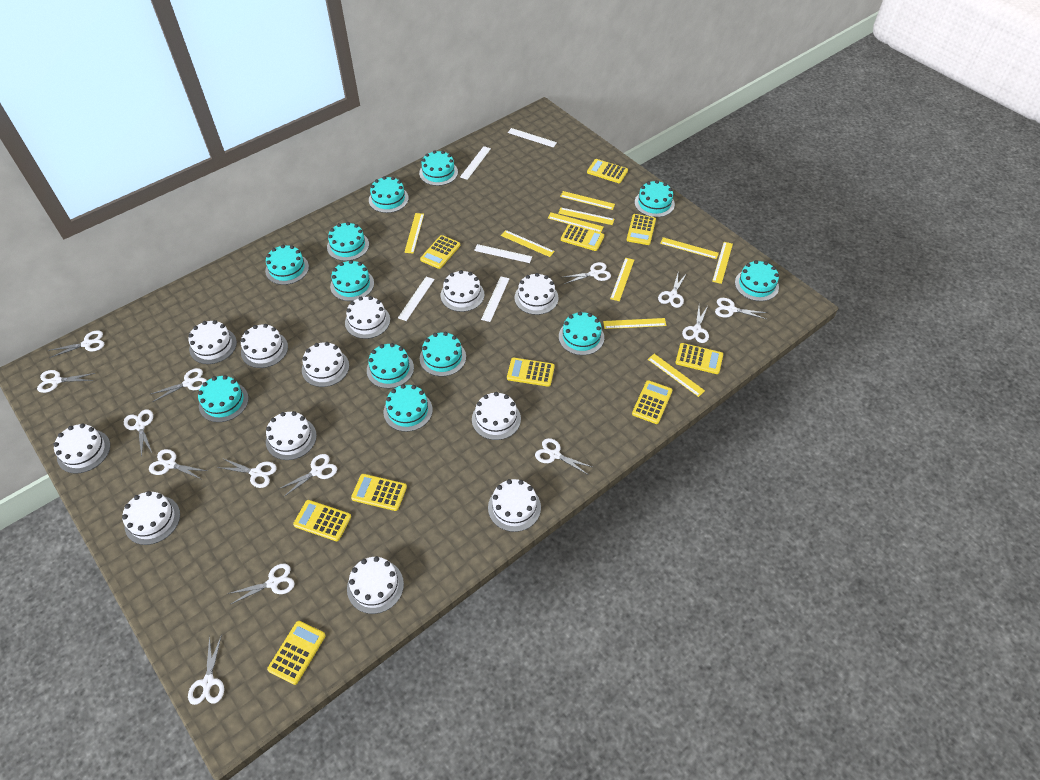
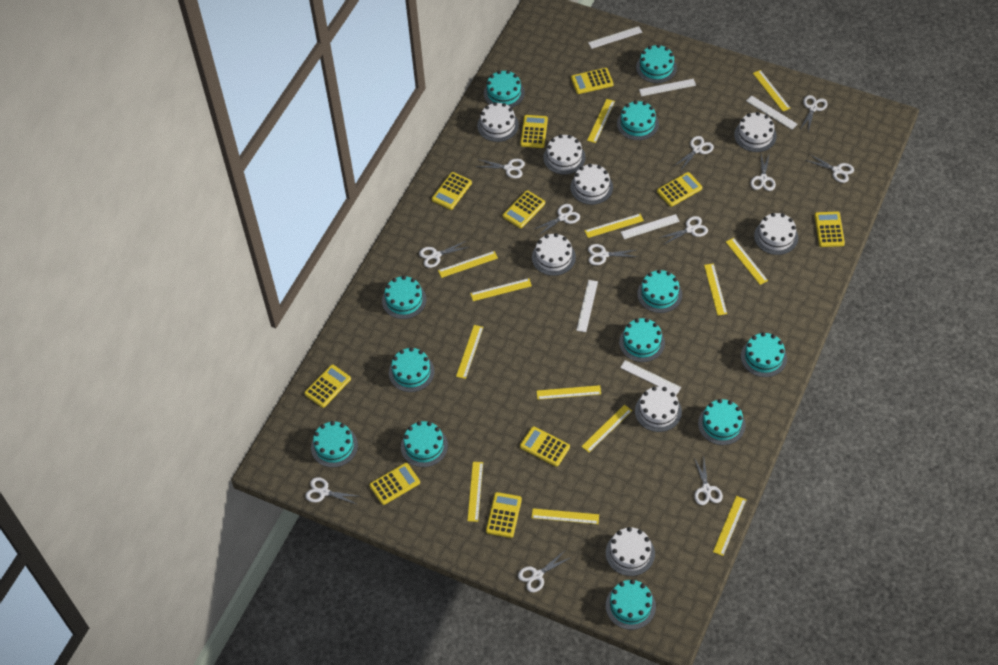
white cake: [53,424,110,474] [122,491,180,545] [188,320,237,364] [241,324,288,368] [266,411,317,460] [302,342,349,387] [345,296,390,339] [347,556,404,614] [441,270,484,312] [472,392,521,440] [488,479,541,532] [514,273,558,315] = 12 -> [477,102,519,142] [532,233,576,276] [543,134,586,175] [570,164,613,205] [606,527,655,576] [635,387,682,432] [734,112,777,152] [754,213,798,255] = 8
white ruler: [398,277,435,321] [460,146,491,180] [474,244,532,263] [481,276,510,322] [508,128,557,147] = 5 -> [576,280,598,332] [588,26,642,49] [620,360,681,395] [621,214,680,239] [639,79,696,96] [746,95,798,129] = 6
white scissors: [37,370,95,393] [49,330,104,358] [124,409,153,457] [149,449,207,479] [151,368,207,402] [188,635,224,705] [217,458,277,488] [227,564,295,604] [279,454,337,497] [535,438,592,474] [564,262,611,284] [658,273,687,308] [682,306,709,343] [715,298,767,319] = 14 -> [305,477,358,505] [419,241,469,268] [476,159,525,178] [518,552,572,592] [534,204,580,236] [588,244,638,265] [659,216,708,245] [674,136,714,171] [694,458,723,505] [751,153,776,191] [800,95,828,131] [805,154,854,183] = 12
yellow ruler: [404,213,424,253] [501,230,555,257] [548,212,603,233] [558,208,615,225] [560,191,615,210] [603,318,666,329] [610,258,634,301] [648,354,705,397] [660,237,719,259] [712,242,733,284] = 10 -> [438,251,498,278] [456,325,483,379] [467,462,483,522] [470,278,532,301] [532,508,599,524] [537,385,601,400] [581,405,632,452] [584,214,644,238] [587,99,615,143] [704,263,727,315] [713,496,746,556] [726,238,768,285] [753,70,790,111] = 13

